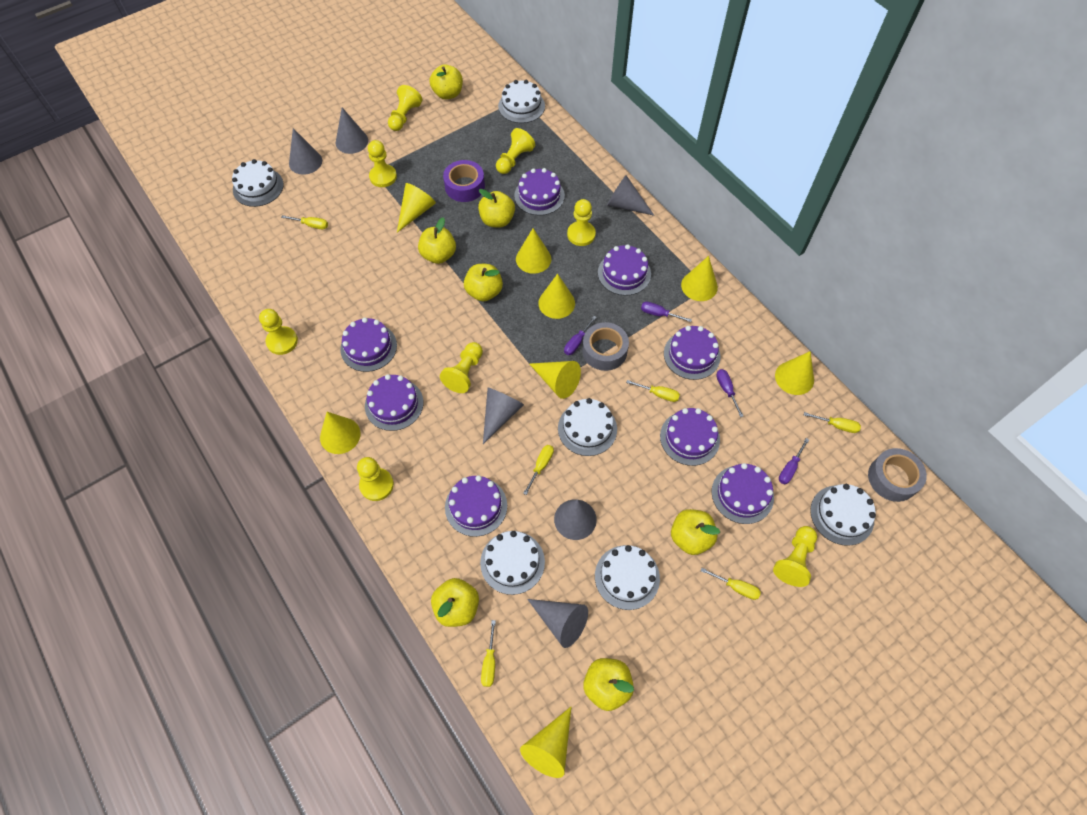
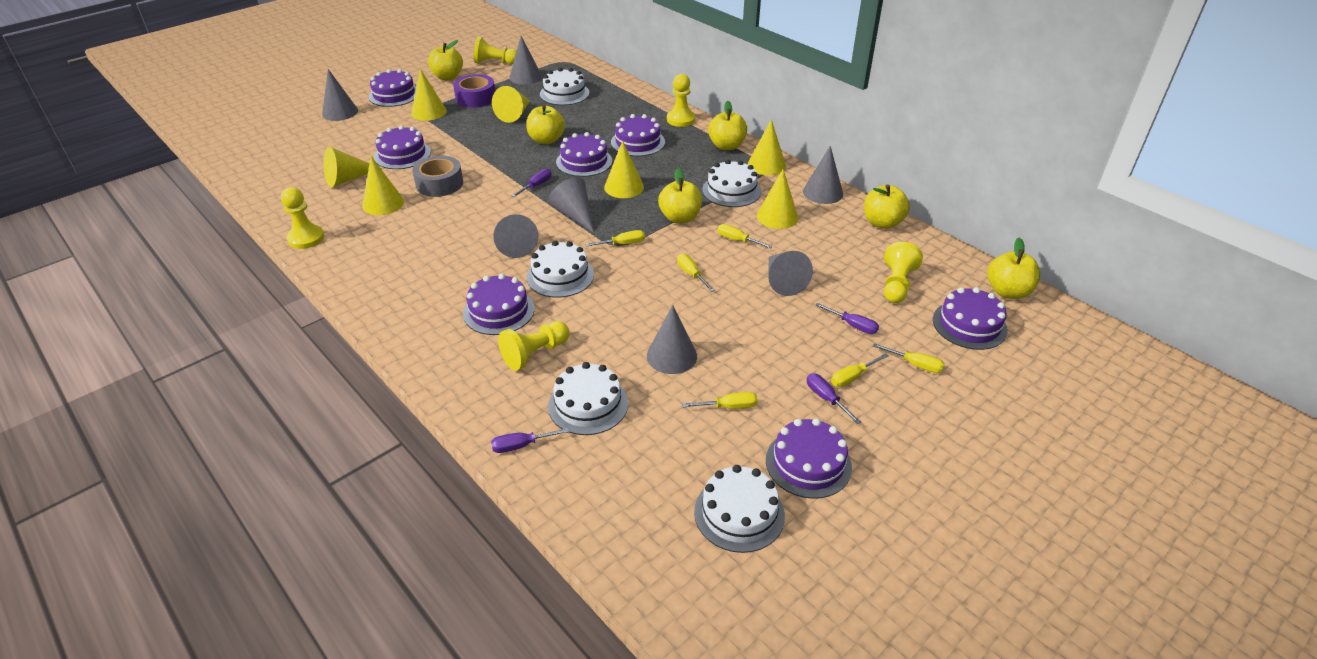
grey cone: [289,128,322,175] [336,108,368,154] [483,387,524,444] [527,599,588,648] [554,499,597,540] [607,175,655,216] = 6 -> [322,69,358,121] [493,214,538,258] [509,36,542,85] [549,177,594,233] [647,305,697,374] [768,251,813,296] [803,146,843,204] = 7
grey tape: [582,322,629,371] [868,448,927,502] = 2 -> [412,155,463,197] = 1
purple cake: [340,318,397,372] [365,374,423,431] [445,475,507,537] [514,168,565,216] [598,244,651,296] [660,408,720,466] [664,326,721,380] [712,463,774,524] = 8 -> [369,69,416,107] [374,125,431,169] [463,274,535,335] [556,132,612,177] [611,114,665,156] [766,418,852,499] [933,287,1008,350] = 7
white cake: [232,159,284,207] [480,531,545,595] [498,80,545,123] [558,398,617,456] [595,545,660,610] [810,484,876,546] = 6 -> [527,241,594,298] [540,68,590,105] [548,362,628,435] [694,465,785,553] [702,160,761,207] = 5
yellow apple: [418,217,456,264] [430,64,463,99] [431,578,479,627] [464,264,503,302] [478,189,515,228] [583,658,634,711] [671,509,720,555] = 7 -> [428,40,463,80] [526,105,565,144] [658,168,702,223] [708,101,747,150] [864,184,910,229] [987,238,1040,299] = 6
yellow cone: [320,412,361,454] [397,183,436,232] [516,228,551,274] [520,706,572,778] [530,361,581,399] [538,274,575,319] [681,256,718,301] [775,351,814,395] = 8 -> [324,147,382,187] [362,157,404,215] [411,69,447,121] [492,86,530,123] [604,140,644,198] [748,119,786,175] [757,169,799,229] = 7
yellow pawn: [259,309,298,355] [357,457,394,501] [368,140,397,187] [388,85,422,131] [440,342,483,393] [496,128,535,174] [567,199,596,246] [773,526,817,587] = 8 -> [281,187,324,249] [474,36,517,64] [498,321,570,371] [667,74,695,127] [884,242,923,303] = 5

